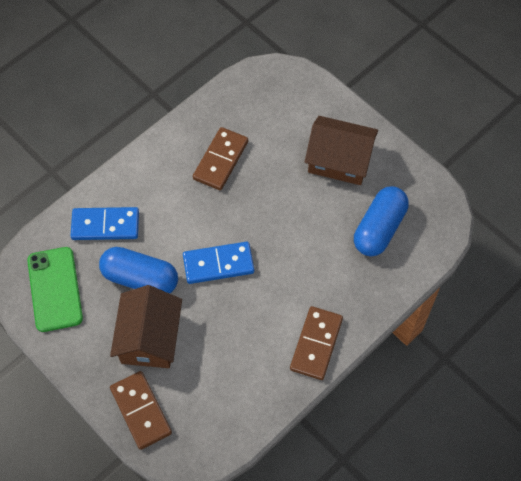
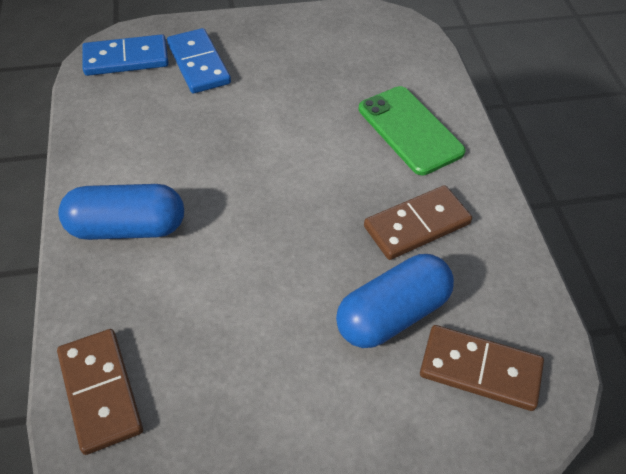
brown house: [110,285,182,368] [305,116,378,185] = 2 -> none = 0

